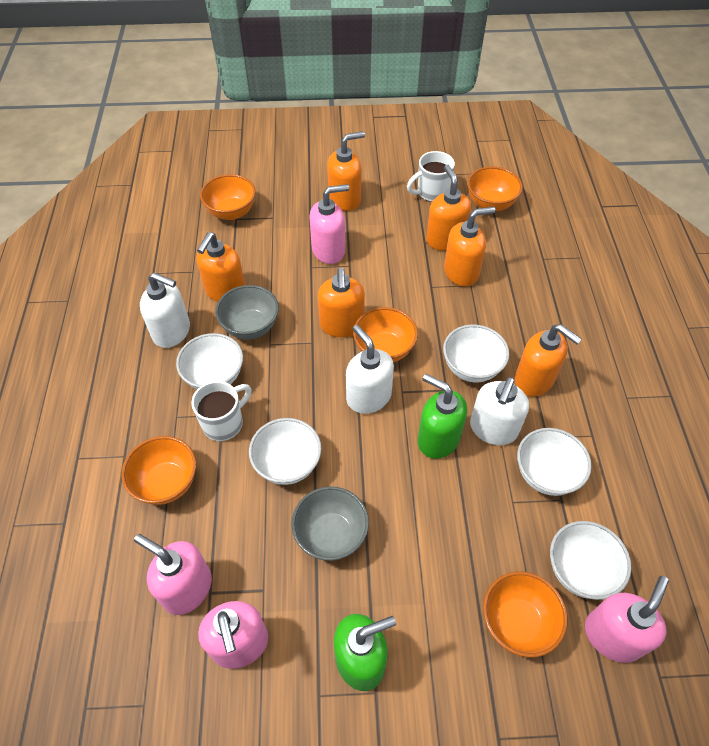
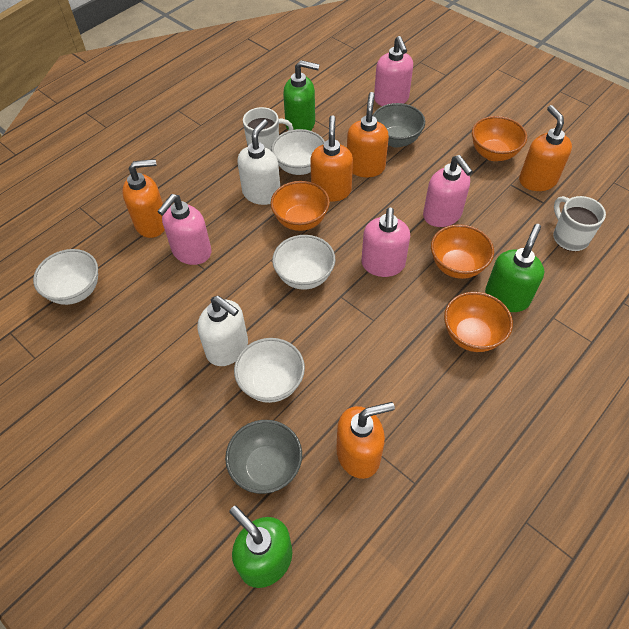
green soap dispenser: [334,614,396,691] [418,374,467,459] = 2 -> [229,506,292,588] [283,60,320,131] [485,224,544,312] = 3
orange bowl: [121,436,196,505] [200,174,256,220] [353,307,418,363] [467,166,523,211] [483,571,567,657] = 5 -> [271,181,330,231] [431,224,494,279] [444,292,513,352] [472,116,527,161] = 4
orange soap dispenser: [197,232,245,302] [318,267,365,337] [327,131,365,211] [426,165,471,251] [444,206,496,287] [515,324,582,396] = 6 -> [122,159,165,238] [310,115,353,202] [336,402,395,479] [347,92,389,177] [519,105,572,191] = 5
white bowl: [176,333,243,389] [249,418,321,485] [443,325,509,382] [517,428,592,496] [550,521,632,600] = 5 -> [33,249,98,305] [234,338,305,403] [271,129,325,175] [272,235,336,290] = 4
white soap dispenser: [140,273,190,348] [346,325,394,414] [470,377,529,445] = 3 -> [197,296,248,366] [237,119,280,205] = 2

